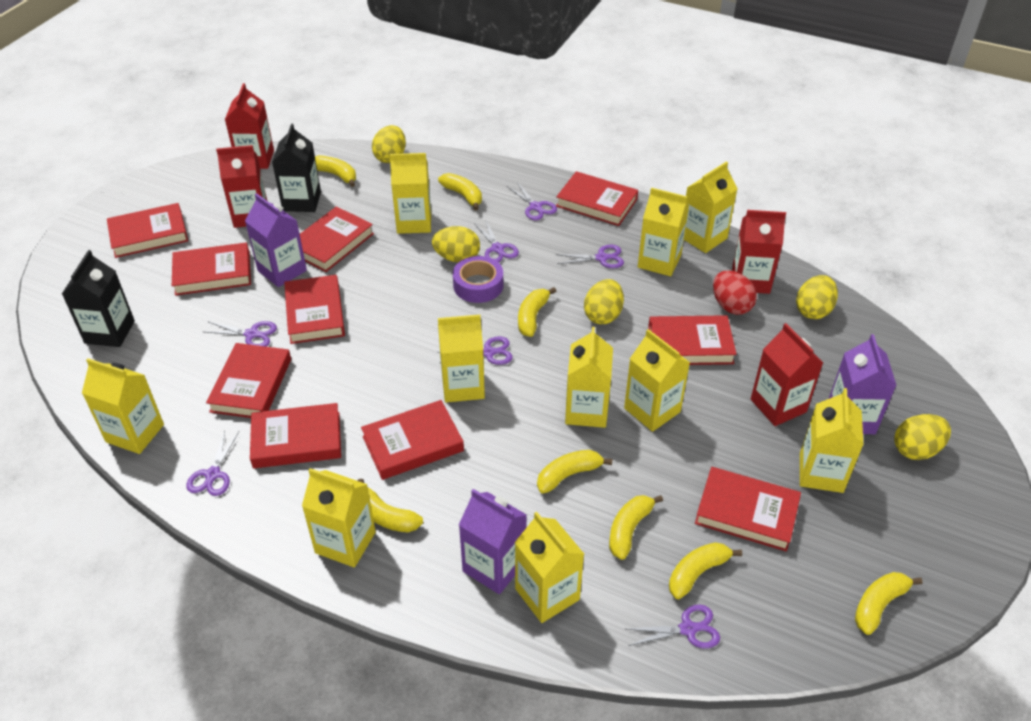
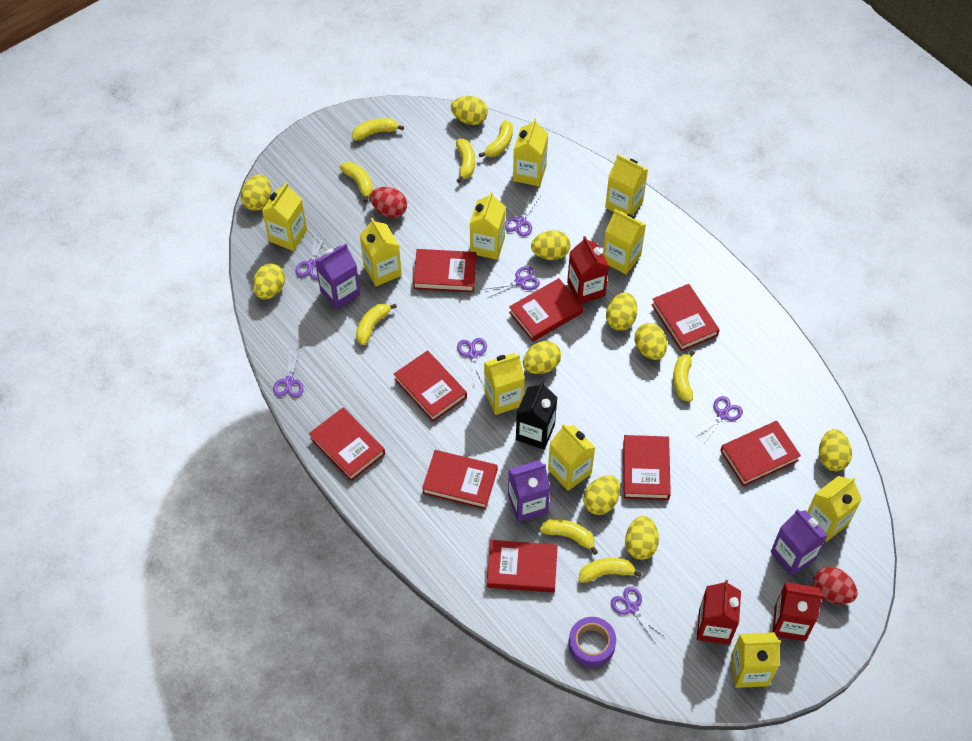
black carton: [62,250,135,347] [272,124,321,212] = 2 -> [516,382,557,450] = 1
red book: [107,203,188,258] [172,242,251,296] [206,343,291,418] [250,403,341,468] [284,275,345,344] [300,206,374,272] [361,400,464,480] [556,171,638,226] [648,315,737,365] [695,467,801,552] = 10 -> [309,407,385,481] [394,350,467,422] [413,249,477,292] [422,450,498,509] [487,540,558,593] [509,278,583,342] [623,435,671,500] [651,284,720,351] [720,421,801,486] = 9
red carton: [216,145,267,228] [225,83,274,169] [732,210,786,294] [751,323,823,426] = 4 -> [567,236,609,304] [697,580,741,645] [773,582,823,641] = 3
red egg: [713,271,757,315] = 1 -> [370,187,407,218] [813,567,858,604] = 2
yellow egg: [372,125,406,163] [432,226,480,262] [584,279,624,324] [796,275,838,319] [894,414,951,460] = 5 -> [241,175,271,211] [253,264,285,299] [451,96,488,125] [523,341,561,374] [531,230,570,260] [583,475,620,515] [606,292,637,331] [625,516,659,560] [634,323,667,360] [819,429,852,471] = 10

